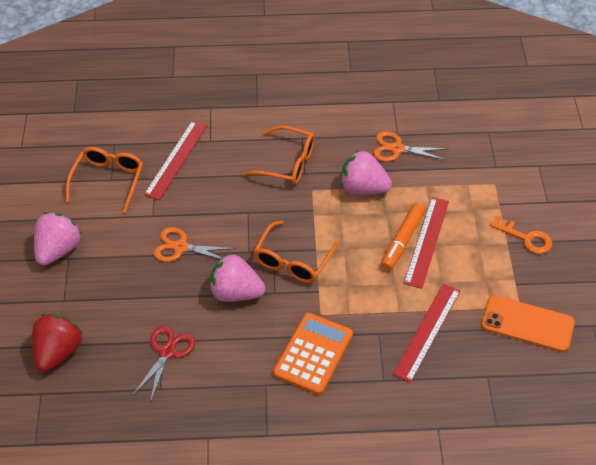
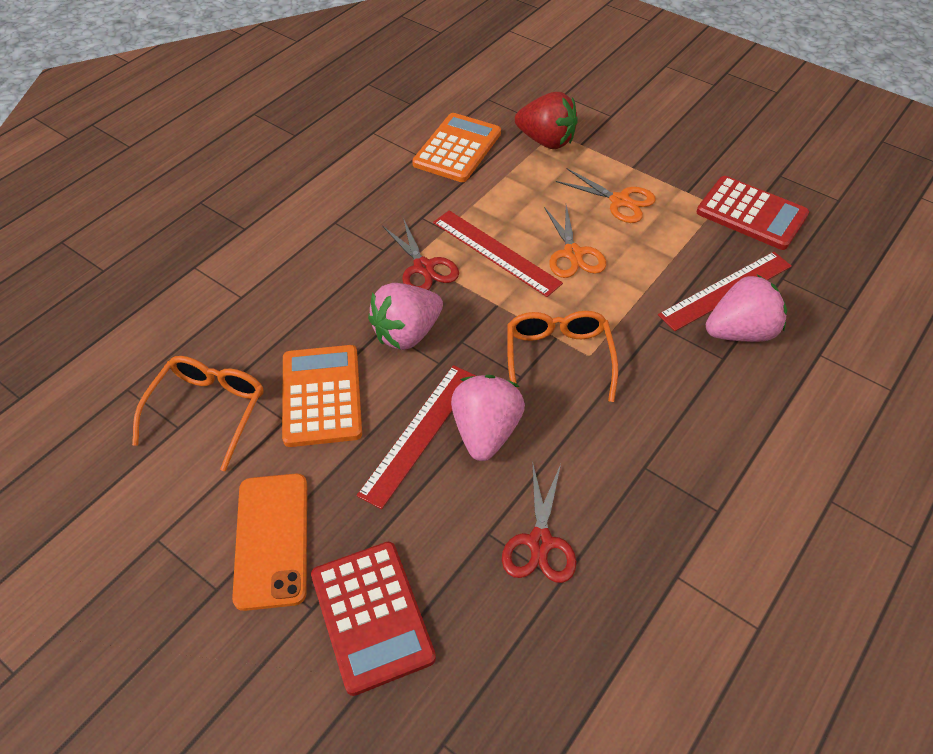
orange calculator: [273,313,353,395] = 1 -> [282,345,362,447] [412,113,501,182] = 2
orange glasses: [66,147,143,213] [242,126,315,185] [253,221,339,283] = 3 -> [132,356,263,471] [507,311,618,402] = 2
orange key: [490,215,552,254] = 1 -> none = 0
orange marker: [381,203,425,271] = 1 -> none = 0
red calculator: none = 0 -> [311,542,436,696] [697,176,809,250] = 2
red scissors: [133,326,195,403] = 1 -> [383,218,459,290] [502,461,576,583] = 2

